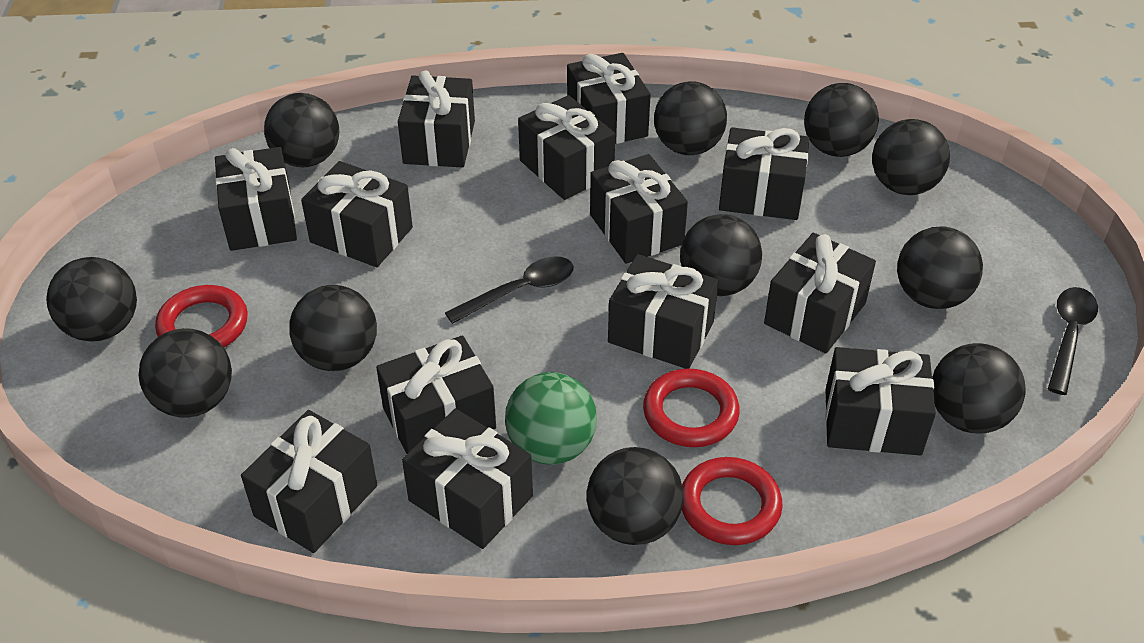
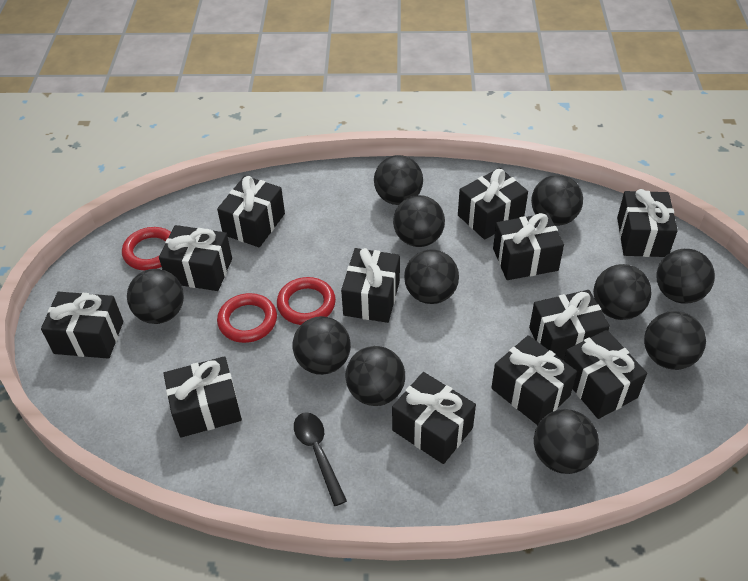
black gift: [215,147,297,251] [241,410,377,553] [301,161,413,267] [376,335,496,454] [398,71,475,168] [402,409,533,549] [518,95,615,200] [567,53,651,144] [590,154,688,264] [608,254,719,369] [719,127,809,220] [764,233,876,354] [825,347,936,456] = 13 -> [41,292,123,359] [159,225,232,291] [163,356,242,438] [217,176,285,247] [341,248,400,323] [392,372,476,464] [458,168,528,240] [491,335,577,425] [493,213,564,280] [529,290,610,361] [564,330,647,419] [617,189,678,257] = 12
black spoon: [445,256,574,324] [1048,287,1098,395] = 2 -> [294,412,347,506] = 1
green ball: [505,372,597,465] = 1 -> none = 0

